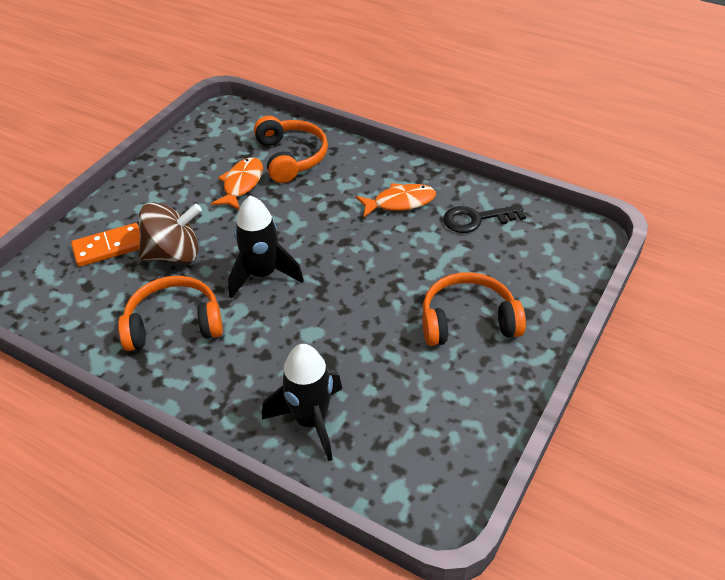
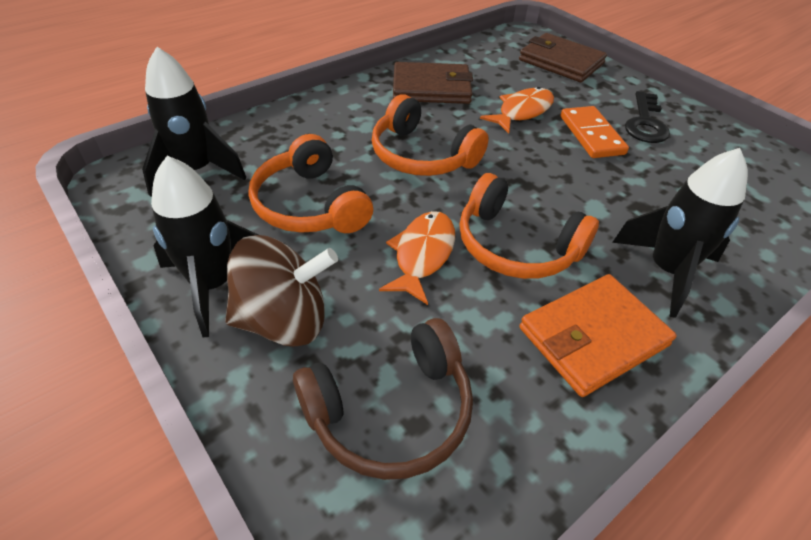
black rocket: [228,195,304,299] [262,344,342,461] = 2 -> [142,47,246,196] [151,156,258,337] [612,148,748,318] = 3
brown headphones: none = 0 -> [293,318,473,480] = 1
brown wallet: none = 0 -> [393,62,473,104] [519,33,607,82] = 2
orange wallet: none = 0 -> [520,274,677,397] = 1

